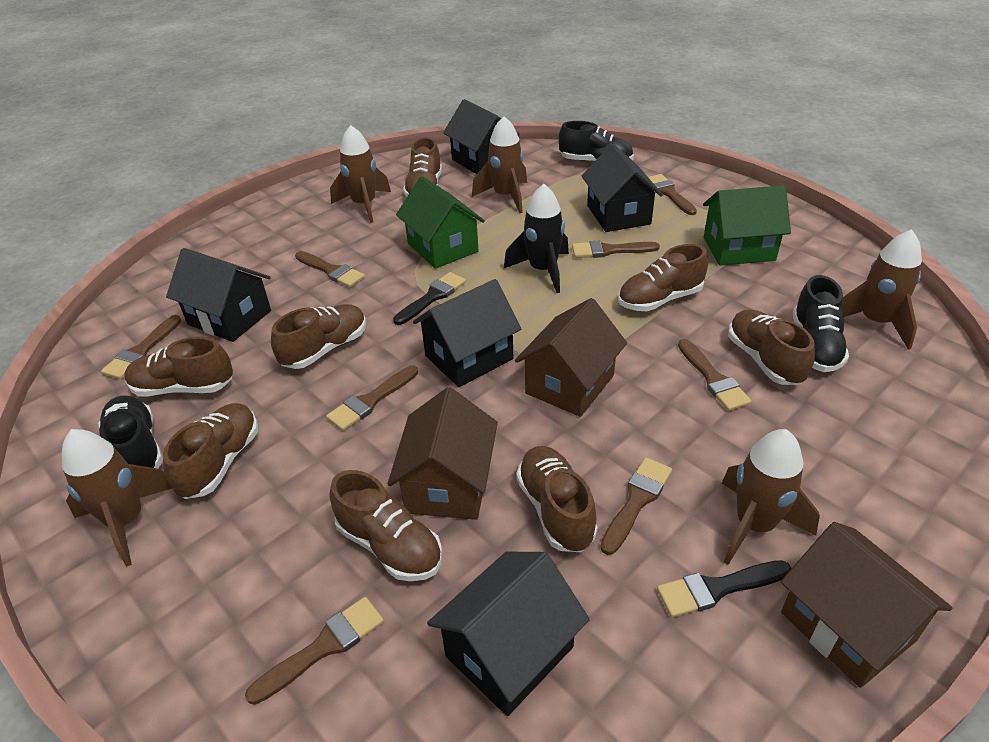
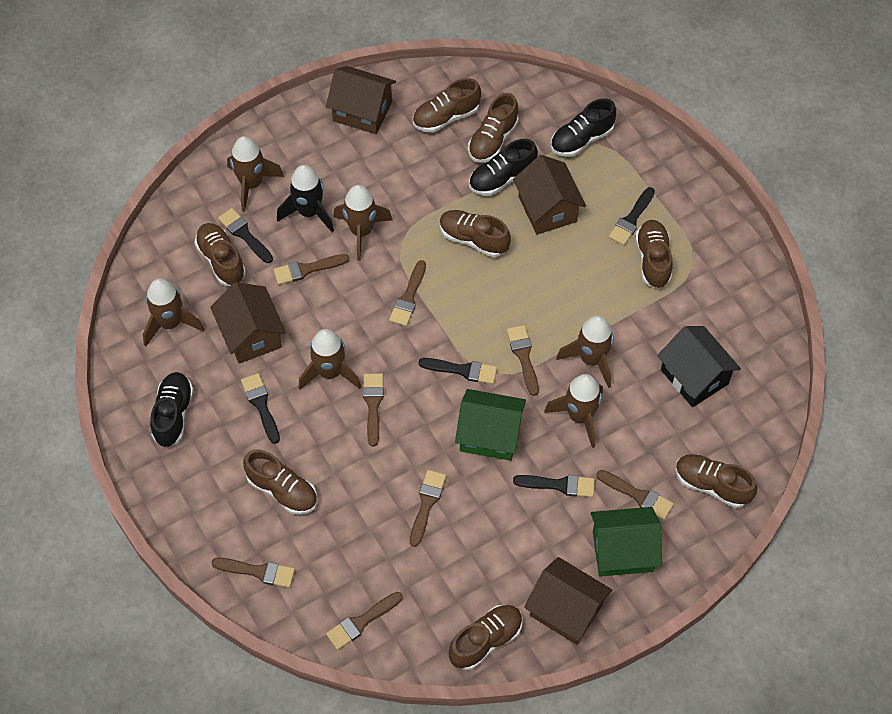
black brush: [393,272,466,325] [657,560,791,618] = 2 -> [218,208,273,263] [241,373,280,444] [419,358,497,384] [513,475,595,497] [609,187,655,246] = 5
black house: [166,248,271,342] [413,279,521,387] [427,552,590,716] [443,99,520,174] [581,144,663,232] = 5 -> [657,326,741,407] = 1
brown house: [388,387,498,520] [515,298,627,417] [781,522,952,688] = 3 -> [210,282,286,364] [326,66,396,134] [513,155,586,235] [524,557,612,645] = 4
brown rocket: [62,429,172,567] [330,125,391,223] [472,116,527,213] [722,429,820,565] [842,229,922,349] = 5 -> [143,278,205,346] [227,136,284,212] [298,329,361,390] [334,185,392,261] [544,374,603,448] [556,316,614,388] = 6

